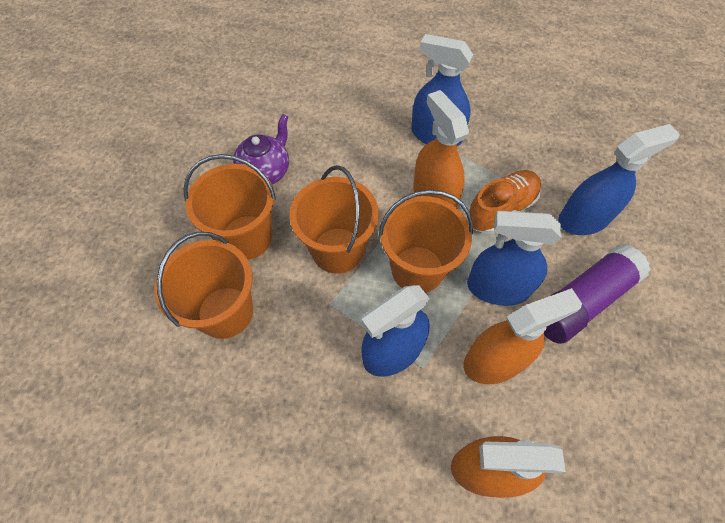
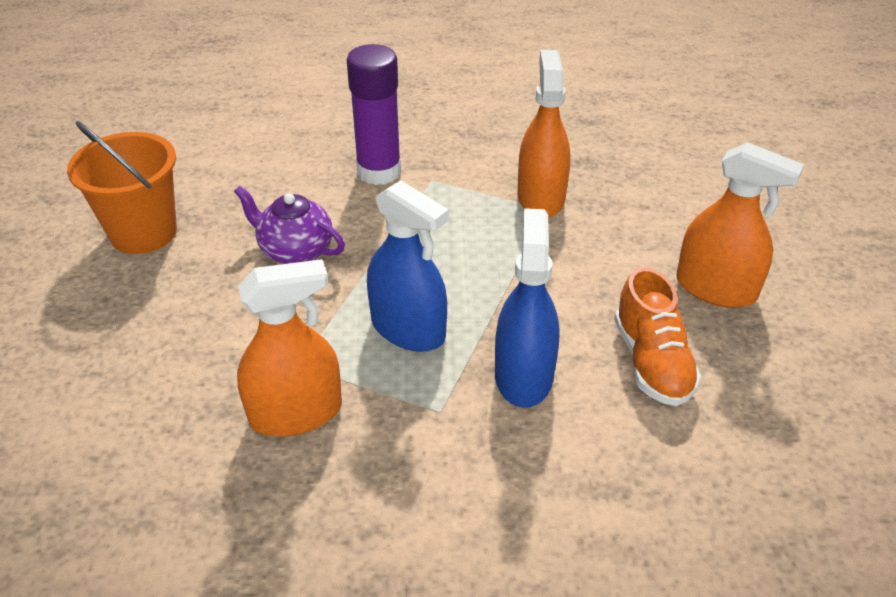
blue spray bottle: [361,285,430,377] [411,34,473,146] [467,211,562,306] [558,124,680,235] = 4 -> [367,180,449,352] [495,208,559,408] = 2
orange bucket: [154,232,253,339] [183,154,276,260] [290,165,379,274] [379,190,473,293] = 4 -> [67,121,177,254] = 1

